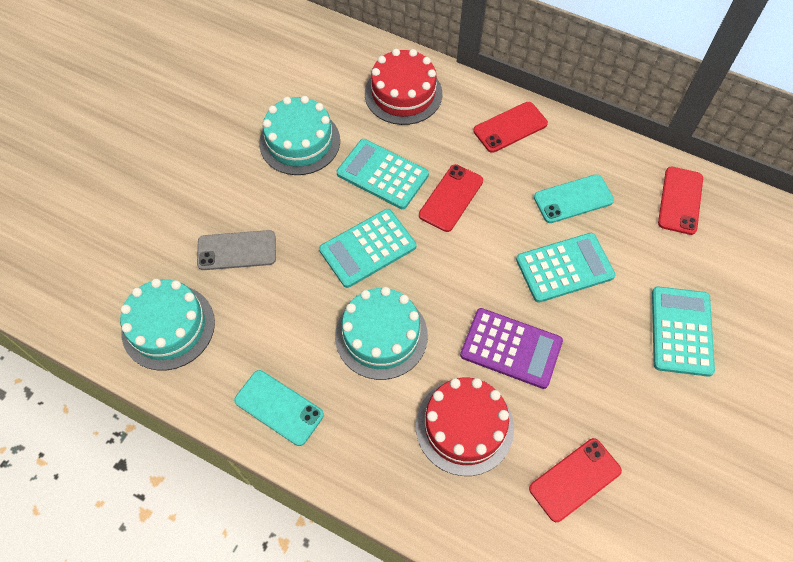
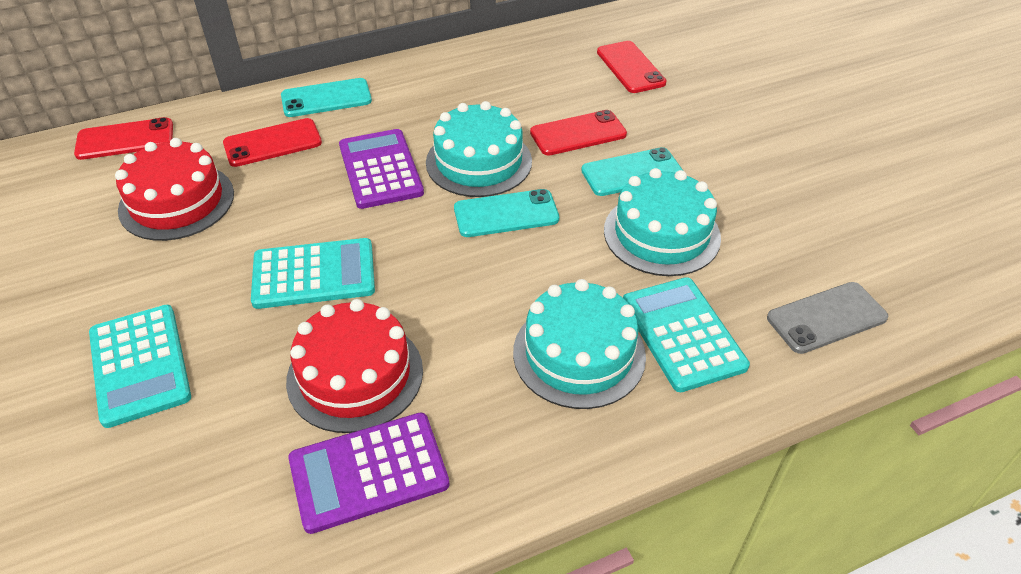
purple calculator: [460,308,563,389] = 1 -> [288,413,450,534] [339,129,424,209] = 2
turquoise calculator: [319,209,416,288] [337,139,429,209] [516,233,616,303] [652,286,715,377] = 4 -> [89,305,191,428] [251,238,375,309] [623,277,750,392] = 3
turquoise phone: [234,370,324,446] [534,174,614,223] = 2 -> [281,78,372,117] [454,189,559,237] [581,147,683,196] = 3

